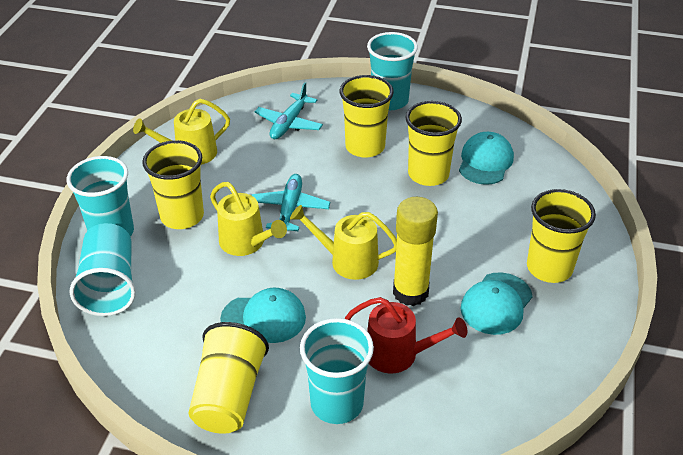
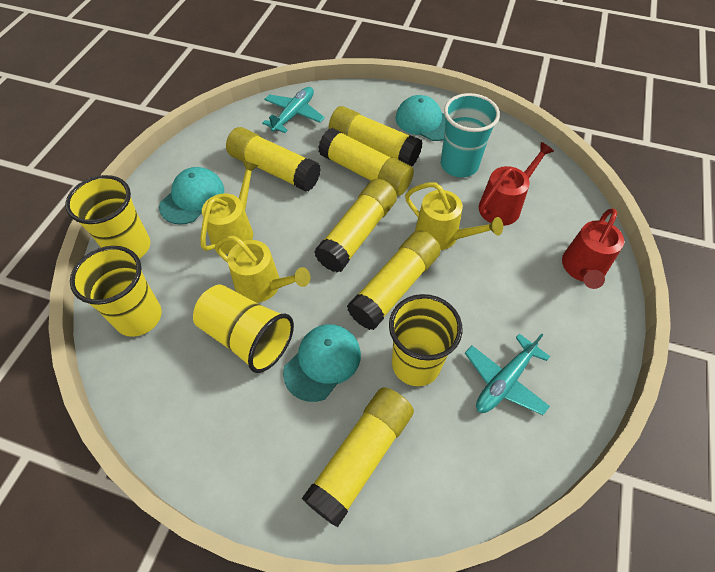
red watering can: [345,297,467,374] = 1 -> [479,142,554,226] [562,208,624,289] = 2
turquoise cup: [67,156,134,237] [70,223,136,316] [300,318,374,424] [367,32,418,110] = 4 -> [441,93,500,177] = 1
yellow cup: [142,140,204,229] [188,322,269,434] [340,75,394,158] [405,101,462,186] [527,189,596,283] = 5 -> [65,175,150,259] [70,246,162,337] [193,285,294,373] [389,294,462,386] = 4
yellow glue stick: [393,197,438,306] = 1 -> [226,127,321,192] [302,387,414,527] [314,179,397,273] [318,128,414,196] [329,106,423,166] [347,230,441,330] = 6

